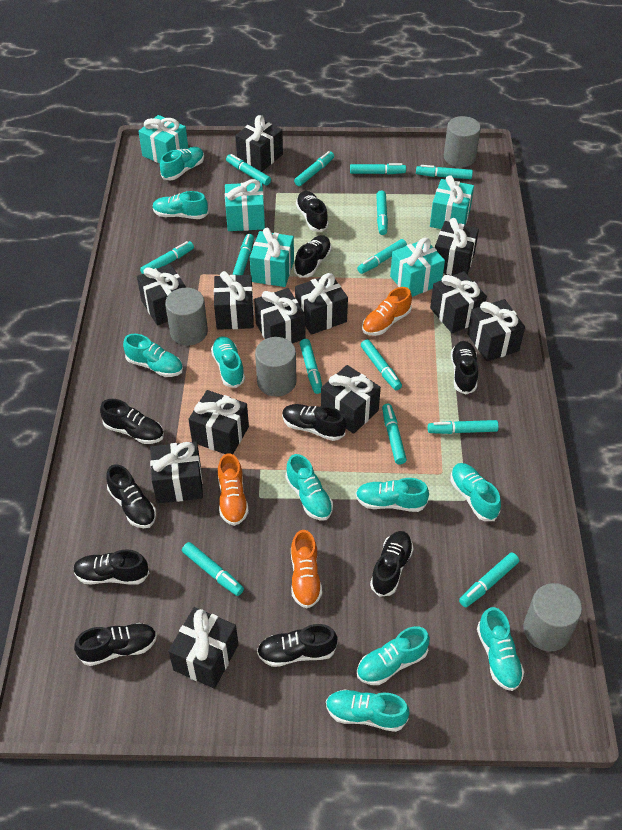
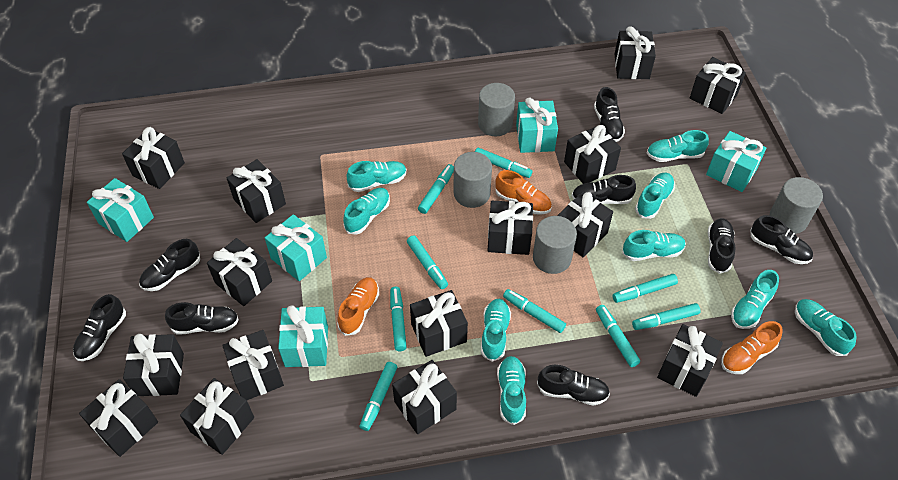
black gift: [137,264,187,326] [150,442,203,503] [168,607,239,689] [188,390,249,454] [214,271,254,330] [235,115,283,172] [254,288,305,343] [295,273,348,335] [321,365,381,434] [430,271,487,333] [435,218,479,275] [467,299,525,362] = 12 -> [79,379,158,457] [122,127,185,189] [123,334,184,396] [180,378,254,455] [207,238,272,306] [222,330,284,400] [227,159,286,223] [392,360,457,434] [410,290,468,357] [488,201,533,255] [557,192,613,257] [564,125,621,184] [614,26,656,79] [657,324,723,397] [690,57,746,114] = 15
black shoe: [73,549,149,585] [74,623,157,666] [100,399,164,444] [106,464,156,528] [257,624,337,667] [282,404,346,441] [294,235,331,278] [296,191,329,232] [370,531,414,597] [451,341,478,394] = 10 -> [73,294,126,361] [139,239,200,291] [165,302,239,335] [537,365,610,406] [572,175,636,204] [594,87,625,142] [708,218,735,274] [750,215,813,264] = 8
turquoise marker: [140,241,194,274] [182,542,244,596] [226,154,271,186] [232,234,254,275] [294,151,334,186] [300,339,322,394] [350,163,406,174] [357,239,407,274] [361,339,402,390] [376,190,388,235] [382,404,407,464] [416,165,473,179] [428,420,499,434] [459,553,519,607] = 14 -> [360,362,397,431] [390,287,407,351] [407,235,448,289] [418,164,454,214] [475,148,532,178] [503,289,566,333] [596,305,640,367] [613,274,678,303] [632,303,700,330] = 9
turquoise shoe: [123,334,183,377] [152,191,209,219] [160,147,204,181] [211,336,245,388] [286,454,333,521] [326,690,410,732] [356,478,429,512] [357,626,430,685] [450,463,501,521] [477,607,524,691] = 10 -> [343,188,390,235] [347,161,407,192] [481,299,511,362] [497,356,526,425] [622,230,686,261] [635,172,675,219] [647,130,709,162] [731,270,779,329] [795,299,857,356] = 9

